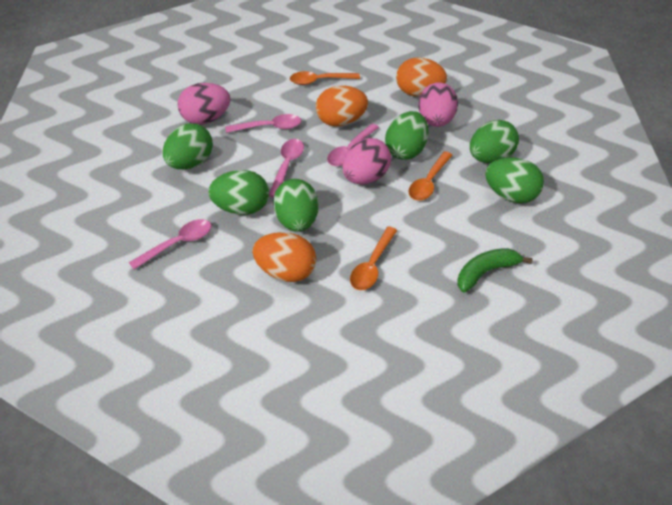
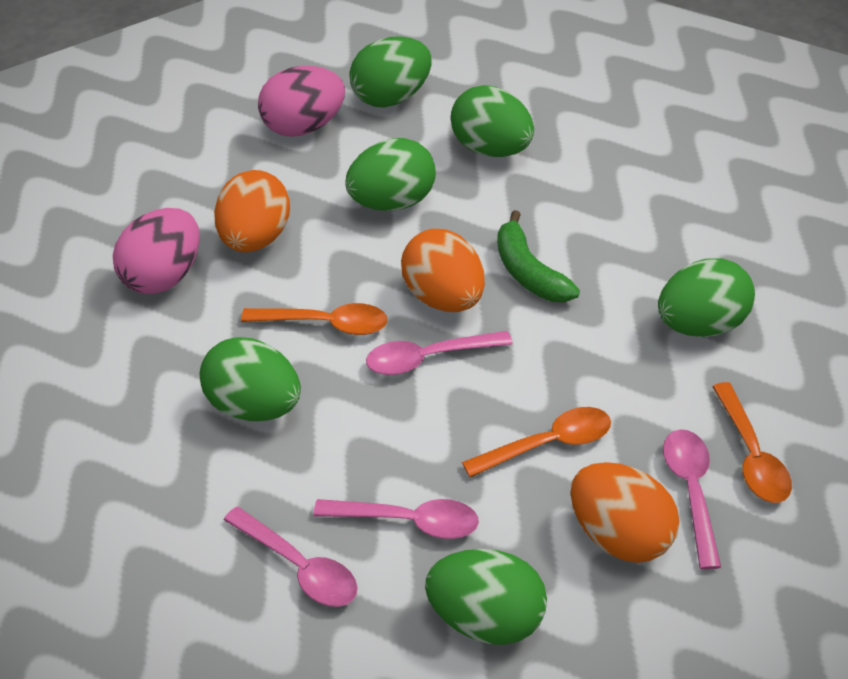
pink egg: [177,83,230,124] [343,138,391,184] [418,82,458,127] = 3 -> [113,208,200,294] [258,66,345,137] = 2

